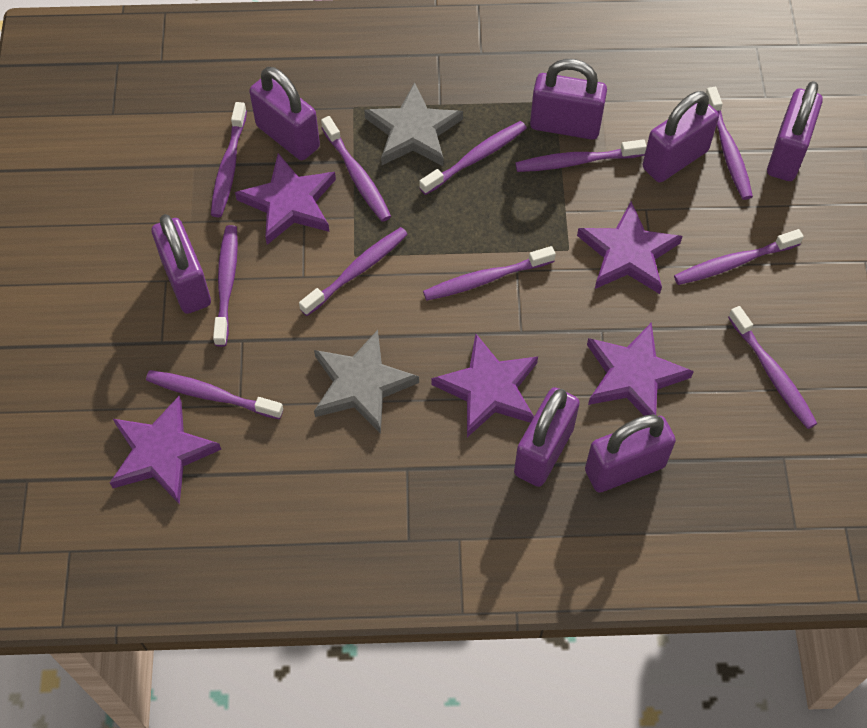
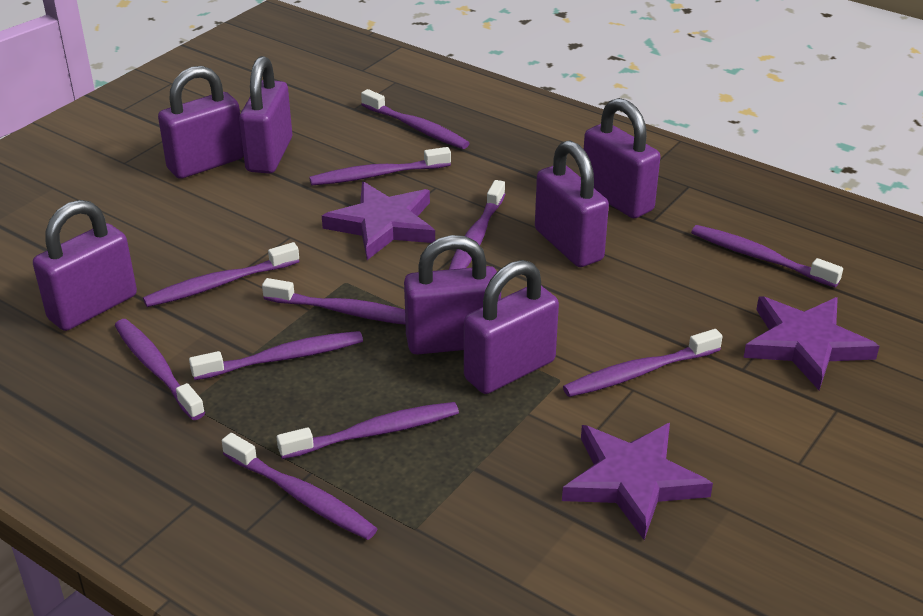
grey star: [314,330,419,434] [364,82,463,166] = 2 -> none = 0
purple star: [110,396,221,505] [235,153,336,245] [432,334,538,437] [577,201,682,294] [587,322,694,416] = 5 -> [322,182,435,260] [562,423,713,540] [743,296,880,390] = 3

